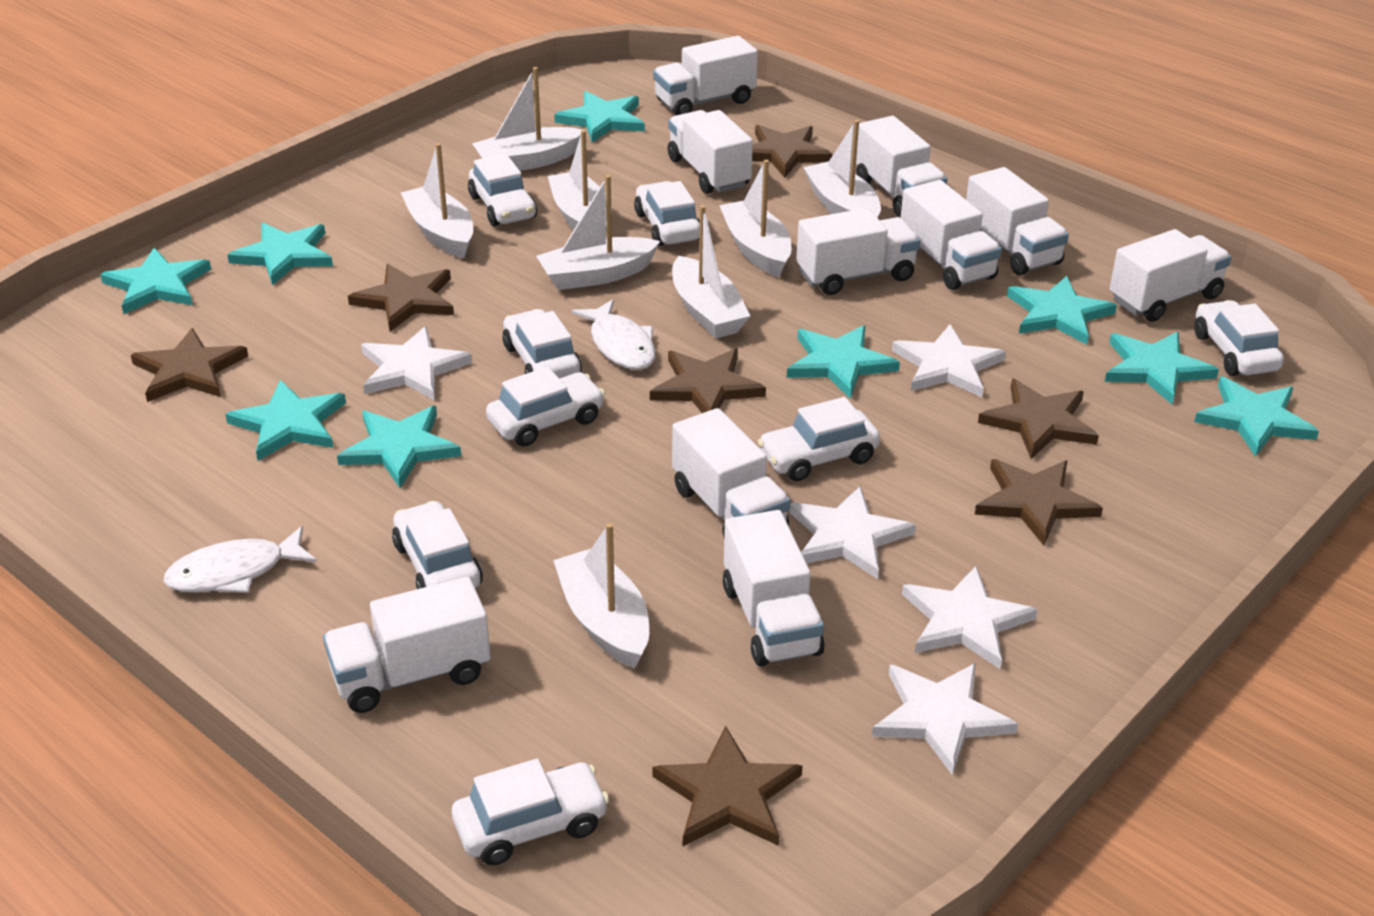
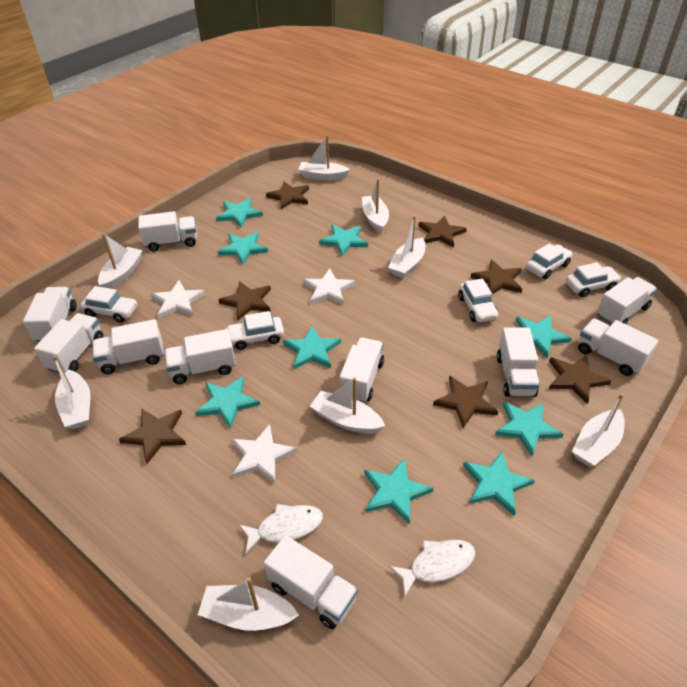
white car: [392,501,483,589] [452,759,609,866] [468,154,537,227] [486,367,605,447] [502,309,582,379] [634,181,700,246] [758,397,880,481] [1194,300,1284,376] = 8 -> [81,286,137,323] [226,311,284,350] [458,279,498,322] [526,243,573,279] [566,262,621,297] = 5
white star: [361,326,472,401] [789,486,916,579] [872,663,1018,776] [892,324,1006,397] [902,566,1037,669] = 5 -> [151,280,205,319] [231,424,297,483] [302,269,355,305] = 3

